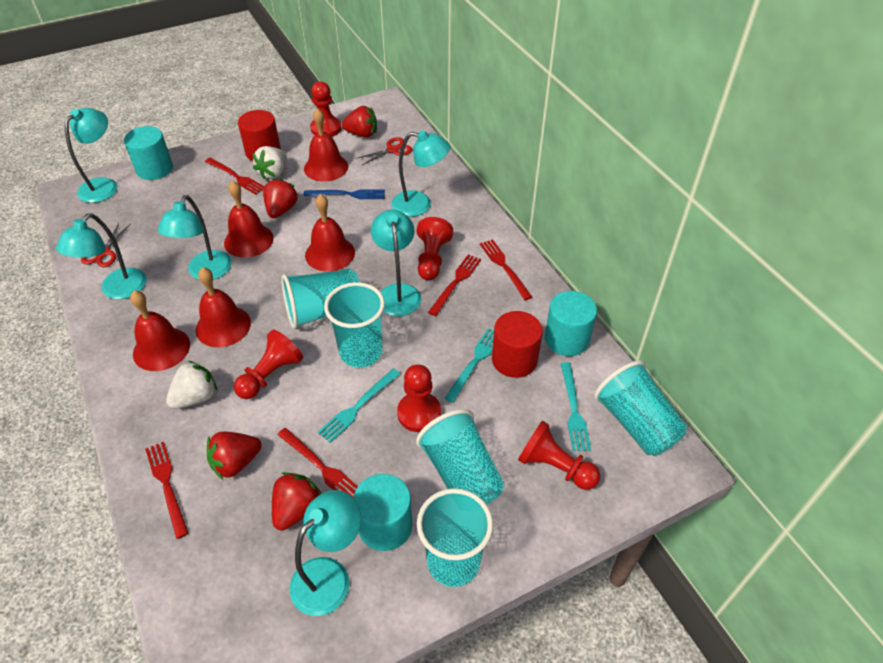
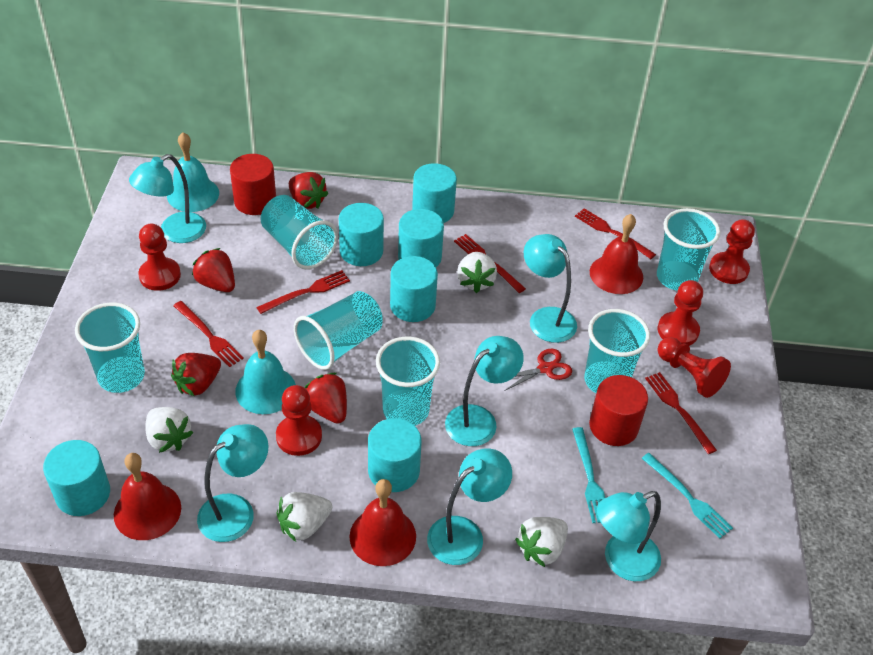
blue fork: [303,189,385,199] = 1 -> none = 0
red bell: [130,290,190,371] [196,267,251,347] [224,181,274,258] [304,108,348,182] [305,194,355,272] = 5 -> [114,453,181,540] [349,479,416,566] [590,214,643,294] = 3
red scissors: [81,223,131,267] [356,137,412,165] = 2 -> [504,349,572,391] = 1
turquoise bell: none = 0 -> [167,132,219,212] [235,330,296,414] = 2
turquoise cup: [281,269,360,329] [324,282,385,368] [416,409,505,505] [417,488,493,587] [594,361,687,456] = 5 -> [75,303,145,393] [260,195,338,269] [294,291,383,370] [376,336,440,426] [584,309,650,393] [657,208,720,291] = 6
turquoise cylinder: [124,126,173,180] [353,474,413,551] [545,291,597,356] = 3 -> [43,440,110,516] [339,203,384,266] [368,418,422,492] [390,256,438,322] [398,209,444,267] [412,163,457,223] = 6
turquoise fork: [318,368,400,443] [445,328,494,403] [561,362,591,451] = 3 -> [572,427,605,523] [641,453,733,539] = 2
white strawberry: [166,361,217,409] [252,146,287,180] = 2 -> [145,407,193,453] [276,492,332,542] [457,252,497,293] [515,517,568,567] = 4

